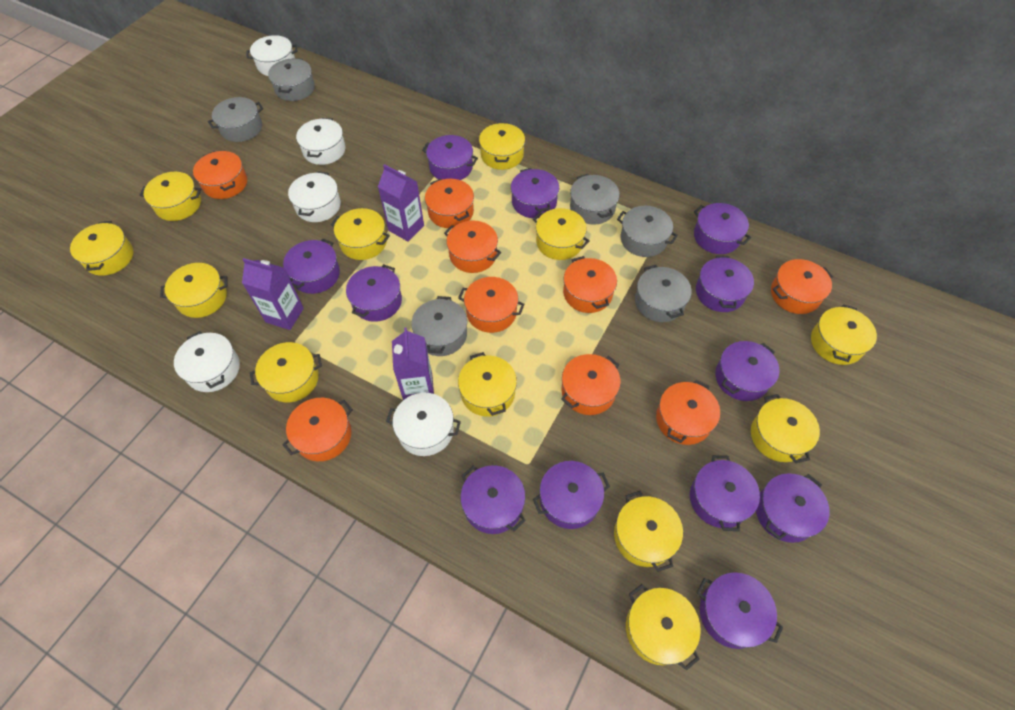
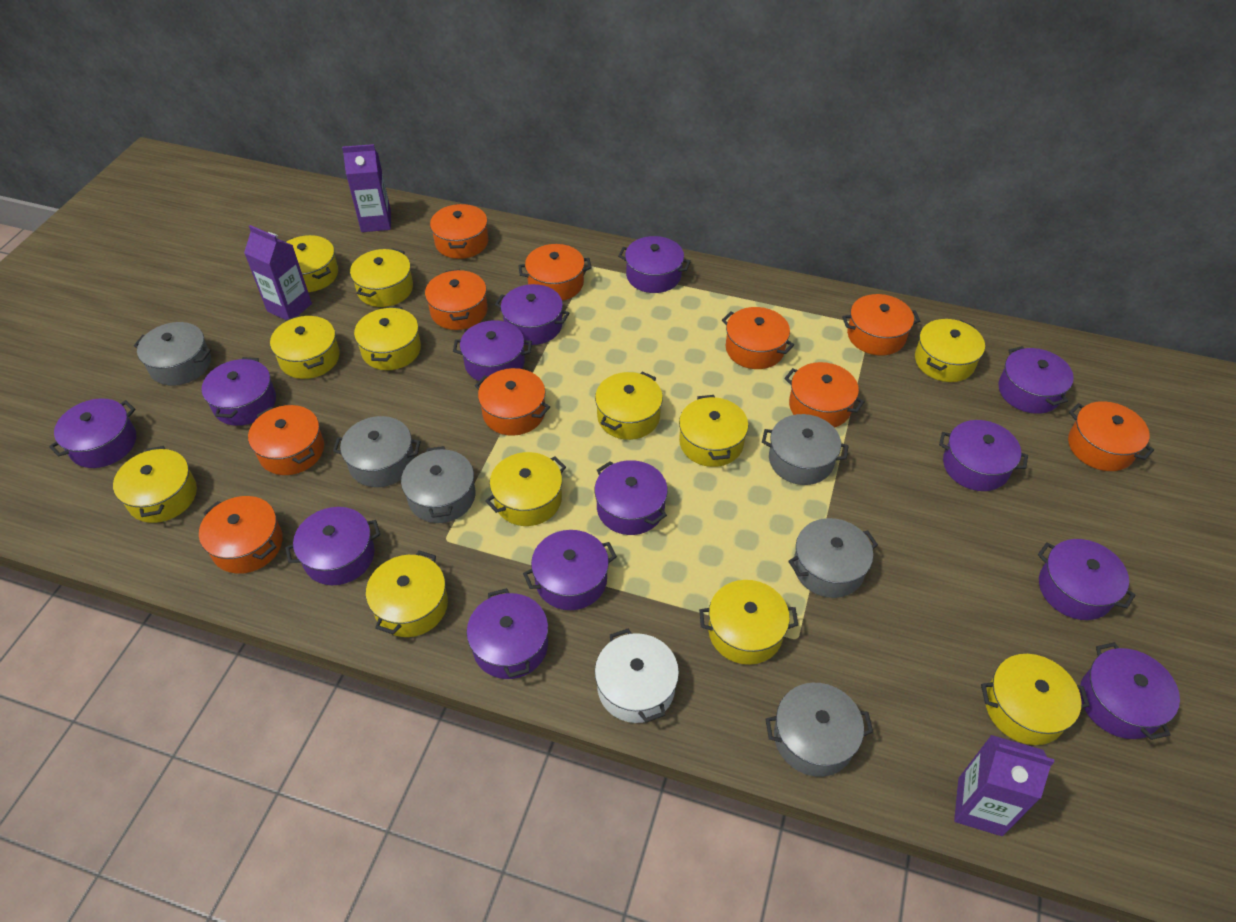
orange pot: [193,151,247,199] [282,398,353,461] [425,178,474,228] [444,220,501,273] [458,277,524,333] [561,354,621,415] [563,256,617,313] [656,380,720,445] [771,259,833,314] = 9 -> [199,496,283,574] [248,405,324,475] [425,269,488,330] [430,204,488,259] [475,368,550,436] [518,244,592,301] [722,307,794,369] [784,362,865,428] [842,294,920,355] [1068,401,1154,471] = 10
purple pot: [283,238,340,294] [346,264,402,322] [422,135,478,180] [460,465,526,534] [511,168,559,218] [533,461,610,529] [690,455,760,531] [694,203,751,254] [696,255,754,312] [697,572,783,649] [715,341,780,401] [756,473,830,543] = 12 -> [49,398,136,468] [202,357,276,426] [285,507,380,585] [453,320,532,381] [466,588,548,679] [495,284,569,345] [523,530,617,610] [595,460,668,535] [618,236,691,293] [939,420,1028,491] [998,346,1074,414] [1038,539,1136,620] [1080,642,1180,740] = 13
white pot: [174,331,240,392] [246,35,298,76] [288,171,341,222] [296,118,345,165] [386,393,461,456] = 5 -> [595,629,679,723] = 1

